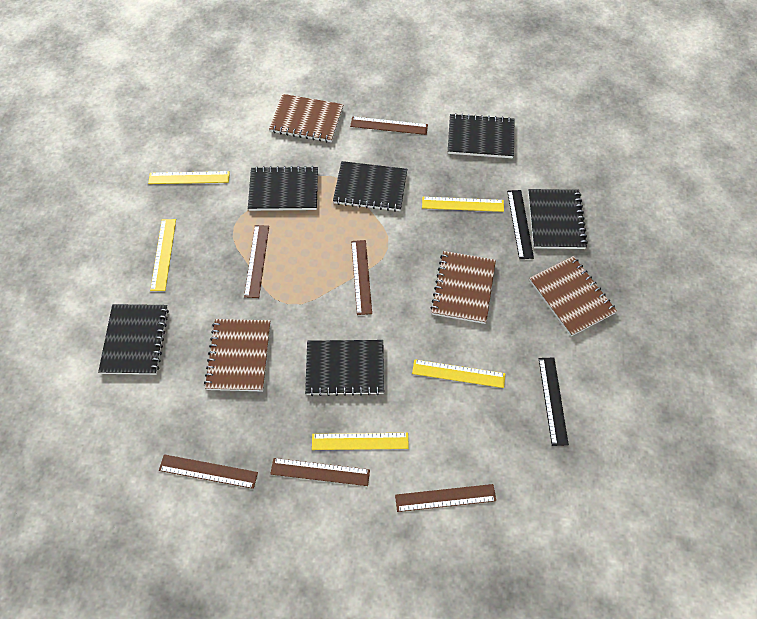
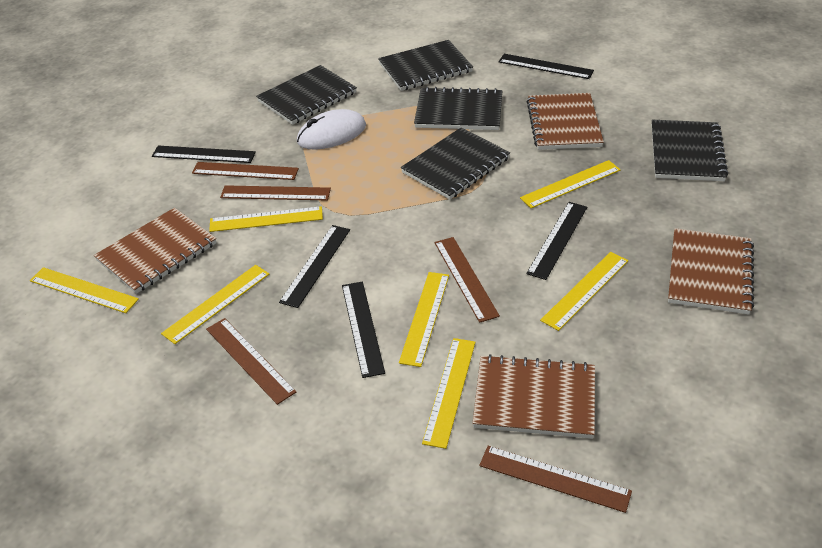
black notebook: [98,304,169,375] [248,166,318,211] [305,340,384,396] [333,161,407,212] [448,113,514,158] [528,189,588,249] = 6 -> [256,65,357,125] [378,40,473,91] [401,127,510,200] [414,87,503,130] [652,120,728,181] = 5
black ruler: [507,190,534,259] [539,357,569,446] = 2 -> [152,146,256,163] [279,225,350,308] [342,282,385,378] [499,54,594,79] [526,202,587,280] = 5
brown ruler: [159,454,258,489] [244,225,269,298] [270,458,370,486] [350,116,428,135] [351,240,372,315] [395,484,496,512] = 6 -> [192,162,299,180] [206,318,297,405] [220,185,331,201] [435,237,500,323] [479,446,632,513] = 5
white mouse: none = 0 -> [297,109,366,150] = 1
yellow ruler: [148,171,230,184] [150,219,176,291] [312,433,409,450] [412,359,505,388] [422,197,504,212] = 5 -> [30,267,139,313] [161,265,269,344] [209,206,323,232] [399,272,449,367] [422,338,475,449] [520,160,621,208] [540,252,628,331] = 7

